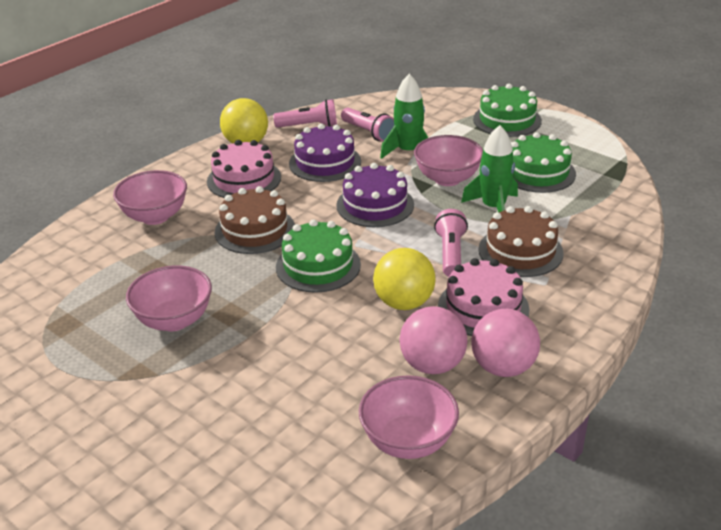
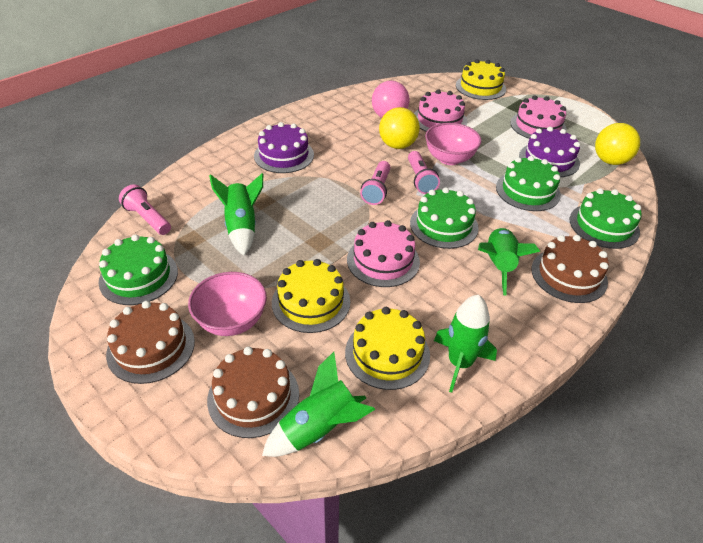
brown cake: [215,186,295,254] [479,206,564,277] = 2 -> [106,301,195,384] [207,347,299,438] [531,235,609,303] = 3
green cake: [276,219,361,293] [473,84,542,137] [511,132,576,193] = 3 -> [99,234,178,305] [410,187,479,249] [496,156,561,211] [570,188,642,249] = 4
green rocket: [380,74,428,159] [461,125,518,212] = 2 -> [209,173,263,256] [262,352,375,457] [434,295,497,393] [478,228,540,295] = 4
pink ball: [399,306,467,374] [471,309,540,377] = 2 -> [372,81,410,118] = 1
pink bowl: [113,170,187,225] [126,266,212,331] [359,375,459,459] [414,135,483,186] = 4 -> [188,272,267,336] [425,123,481,165] = 2
pink cake: [207,140,281,198] [438,258,529,336] = 2 -> [347,220,420,287] [414,89,467,132] [510,95,567,139] = 3
yellow cake: none = 0 -> [272,259,350,333] [345,307,430,390] [456,59,506,100] = 3

